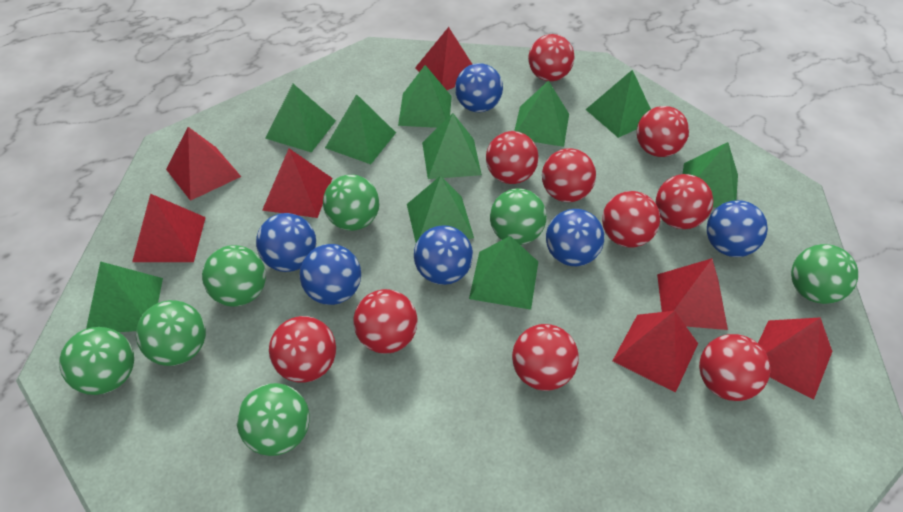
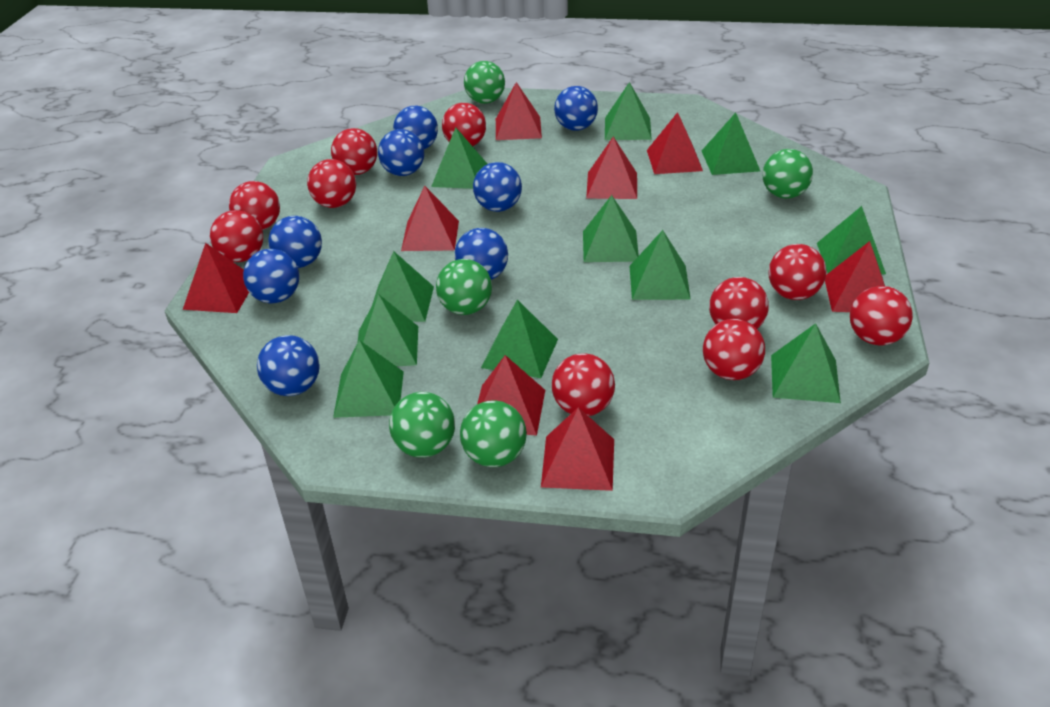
blue ball: [256,213,316,272] [299,244,361,305] [414,225,473,285] [455,63,503,112] [546,209,604,266] [707,200,768,257] = 6 -> [243,249,299,303] [257,335,320,396] [268,216,322,268] [378,129,424,176] [393,106,438,149] [455,228,508,280] [473,162,522,212] [554,86,598,131] = 8
green ball: [59,327,134,395] [136,300,206,366] [202,245,266,307] [237,383,310,456] [323,175,379,231] [490,188,547,245] [791,244,858,304] = 7 -> [389,392,455,458] [436,259,492,315] [460,400,527,467] [464,61,505,104] [763,149,813,198] = 5
green pyramid: [86,261,163,332] [265,84,336,153] [325,94,396,164] [398,65,452,128] [407,176,474,243] [422,113,482,179] [469,236,538,310] [514,80,569,147] [586,70,651,138] [683,142,738,208] = 10 -> [333,340,404,418] [357,294,418,367] [372,251,434,322] [431,127,487,189] [481,300,558,378] [583,195,639,262] [605,82,652,140] [630,230,691,300] [702,113,760,175] [771,323,841,403] [817,206,886,274] = 11
red pyramid: [132,194,206,262] [166,127,241,201] [262,148,332,218] [415,27,472,90] [613,311,698,393] [657,258,728,330] [758,317,832,400] = 7 -> [183,243,249,313] [401,186,459,251] [477,355,545,436] [496,82,542,140] [541,407,614,491] [586,137,637,199] [647,112,703,174] [825,241,885,312] = 8

